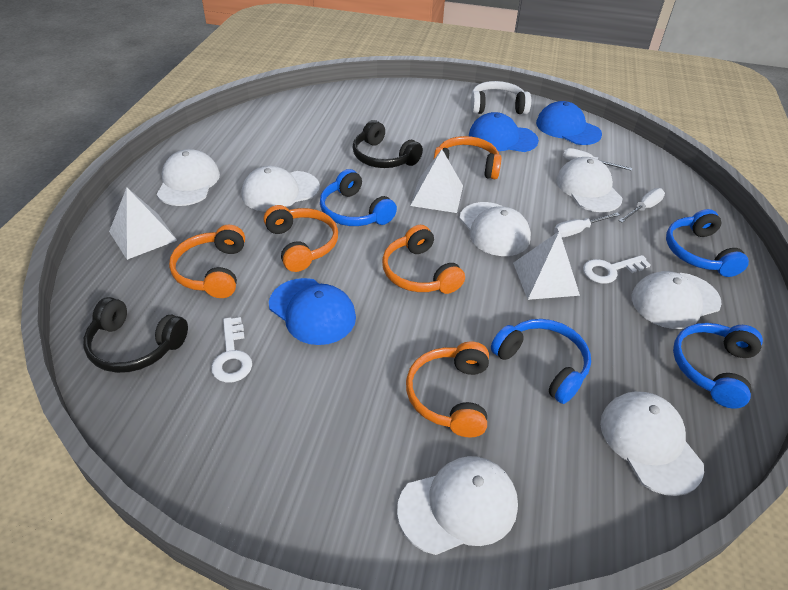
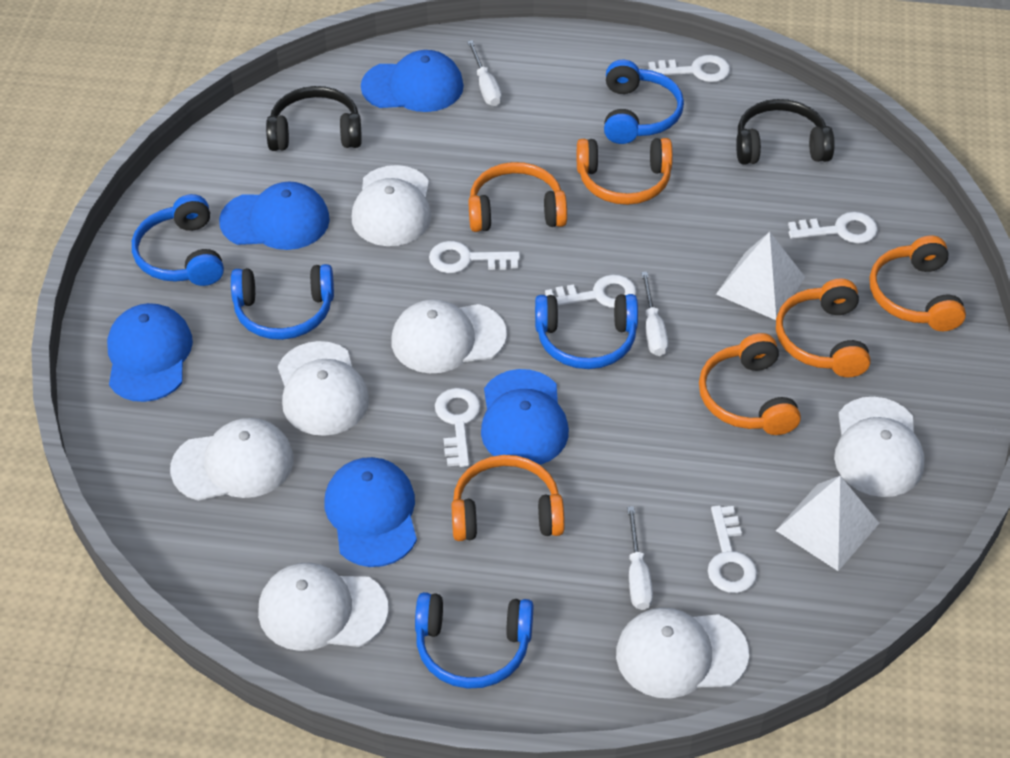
blue cap: [269,278,356,345] [469,112,539,152] [536,101,602,145] = 3 -> [107,303,193,402] [219,182,330,250] [325,457,417,567] [361,50,464,112] [481,369,569,465] = 5
blue headphones: [320,169,397,226] [491,319,591,404] [666,209,749,277] [673,323,763,409] = 4 -> [132,194,224,286] [231,264,334,340] [415,592,533,689] [535,294,638,369] [604,60,684,144] = 5
orange headphones: [169,225,245,298] [264,205,338,272] [382,225,465,294] [406,342,489,438] [434,136,502,179] = 5 -> [451,455,565,541] [469,162,567,232] [577,138,673,205] [699,333,801,435] [776,278,871,377] [870,235,966,331] = 6
white headphones: [470,81,531,114] = 1 -> none = 0
white key: [211,317,252,383] [583,255,651,284] = 2 -> [429,241,520,273] [435,388,481,467] [545,274,637,308] [648,55,730,82] [708,505,757,593] [788,212,878,244] = 6
white pyramid: [109,188,177,260] [410,149,463,213] [513,231,580,300] = 3 -> [716,232,805,320] [776,476,879,571] = 2

